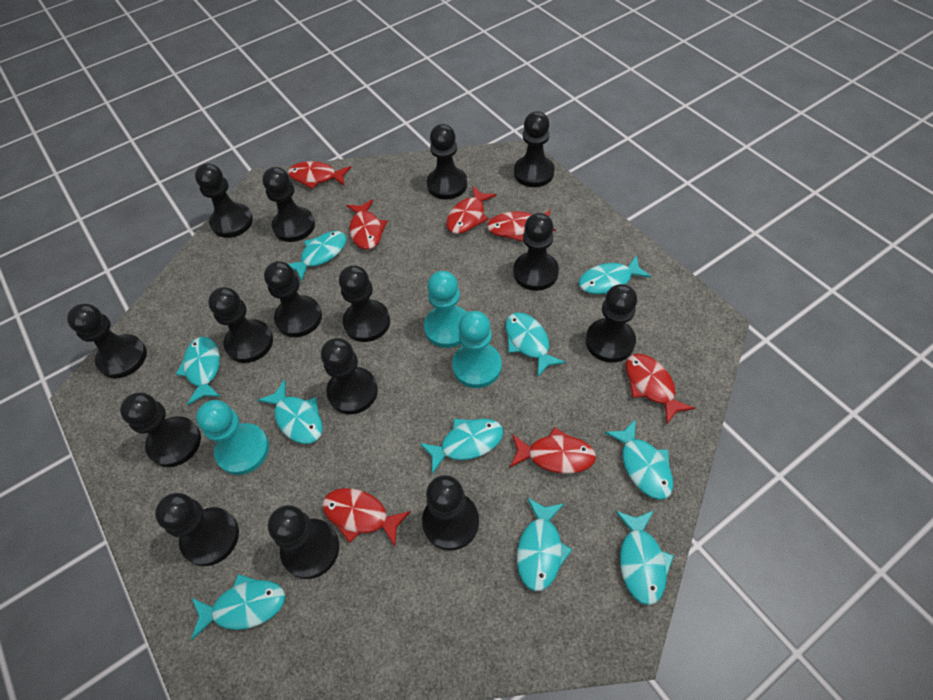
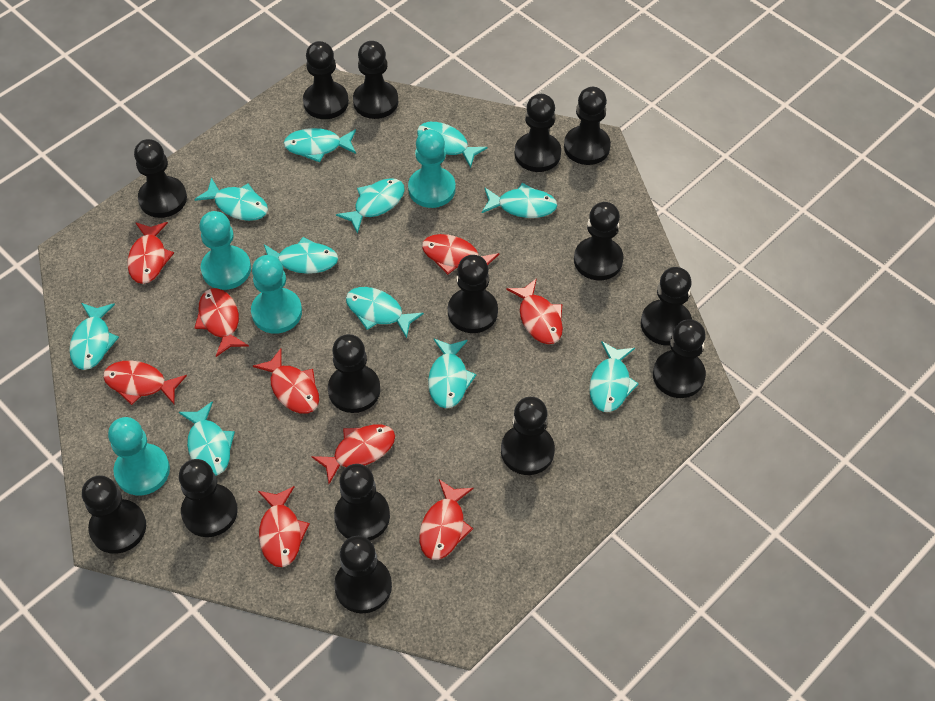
red fish: [288,161,351,189] [322,488,411,546] [346,199,387,249] [446,186,496,234] [487,209,556,242] [510,427,596,473] [626,354,695,424] = 7 -> [103,361,187,405] [127,222,174,284] [194,288,249,357] [253,348,319,414] [258,486,310,567] [312,425,395,484] [419,479,474,560] [422,234,499,275] [506,278,563,344] = 9
turquoise fish: [176,337,221,405] [191,574,286,640] [258,380,323,444] [289,231,346,282] [420,419,504,474] [506,312,566,376] [517,498,572,591] [578,255,652,294] [605,419,673,500] [615,510,674,605] = 10 -> [69,303,119,370] [179,401,235,475] [194,178,268,221] [264,237,338,274] [284,128,356,163] [336,178,405,234] [346,287,424,338] [417,122,488,168] [428,338,476,408] [481,183,558,218] [589,341,639,412] = 11
turquoise pawn: [196,400,269,475] [424,271,467,348] [452,311,502,388] = 3 -> [108,417,170,495] [200,211,251,290] [251,255,302,334] [408,129,456,208] = 4

